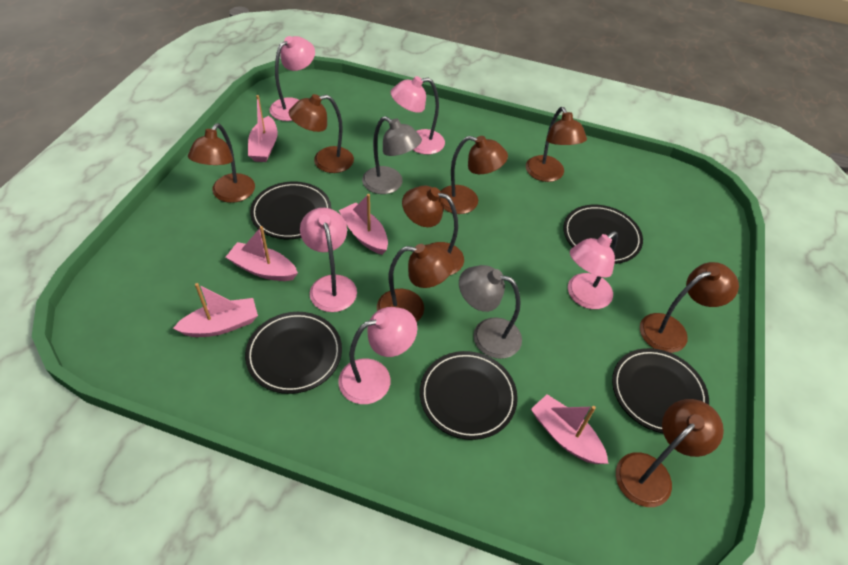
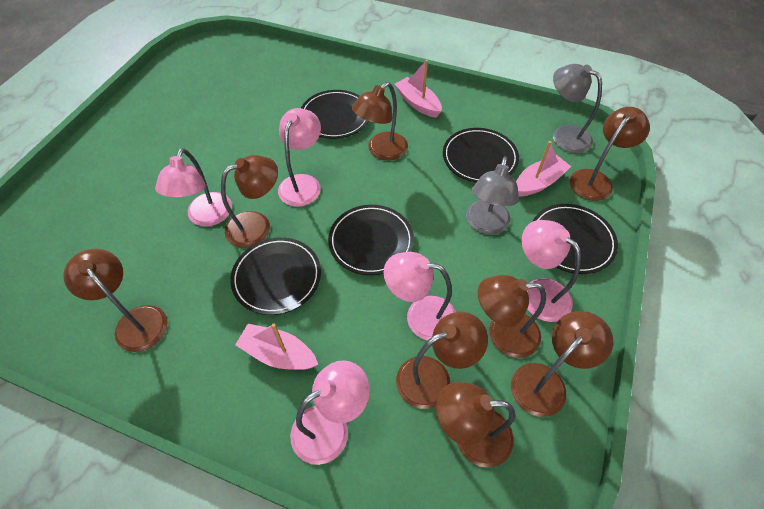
pink boat: [173,283,258,337] [226,226,298,281] [248,95,278,162] [339,194,388,255] [531,394,608,464] = 5 -> [235,323,318,370] [395,60,442,118] [516,141,571,197] = 3

